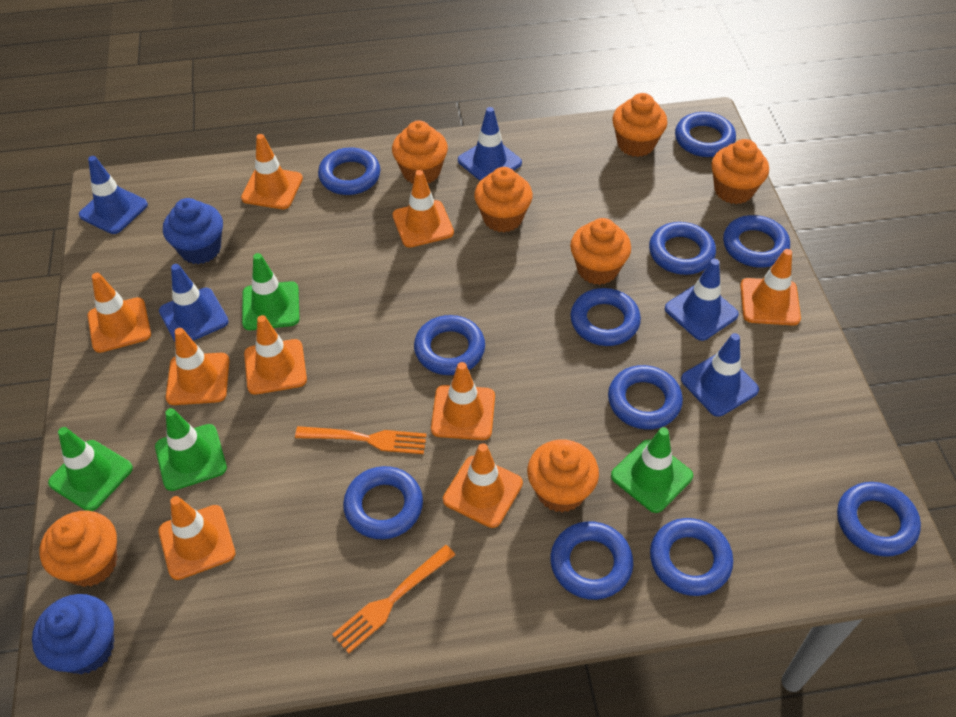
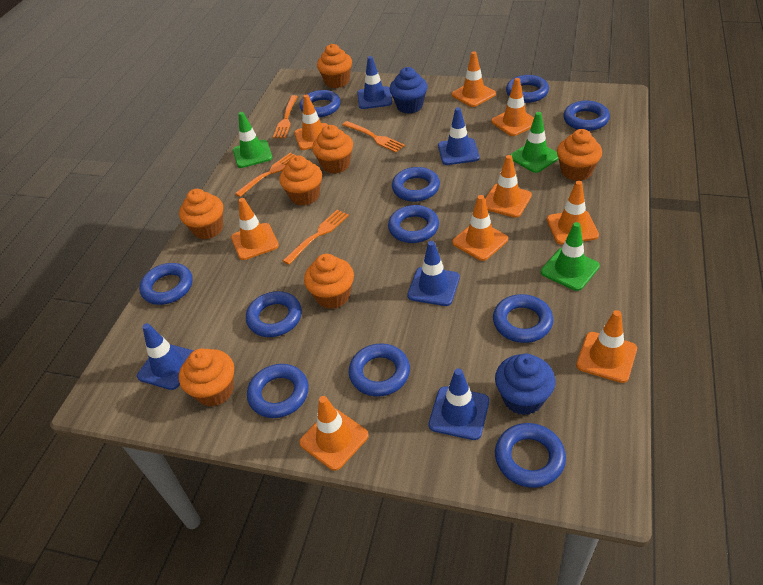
green traffic cone: [48,427,133,511] [155,408,227,491] [242,253,299,330] [611,427,693,513] = 4 -> [233,112,273,168] [510,112,559,173] [541,222,600,291] = 3
orange fork: [295,426,427,454] [332,545,455,653] = 2 -> [235,153,296,197] [273,95,298,138] [283,210,349,265] [342,121,405,152] = 4

